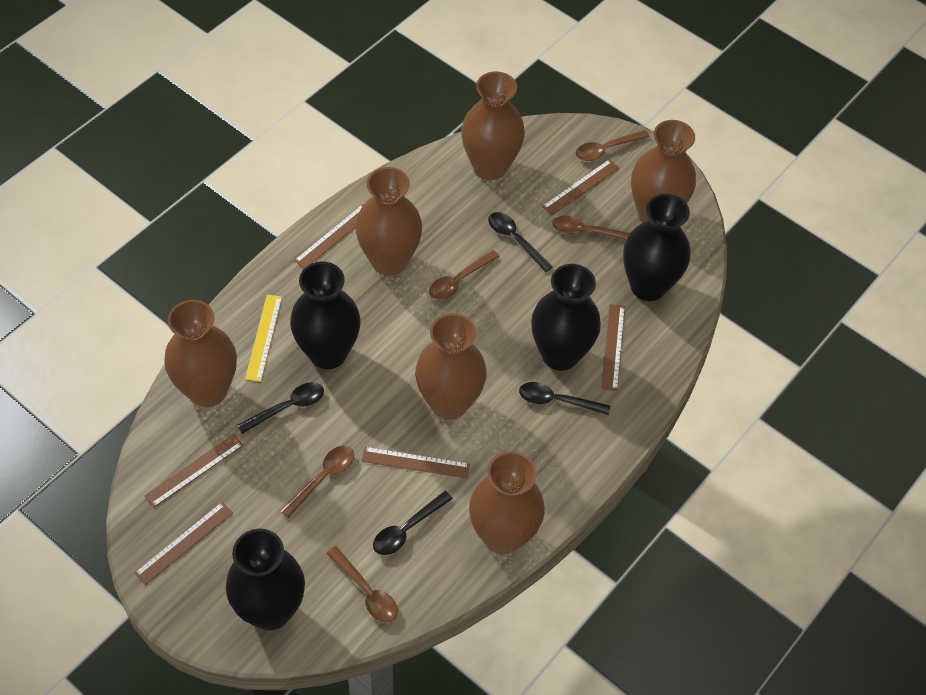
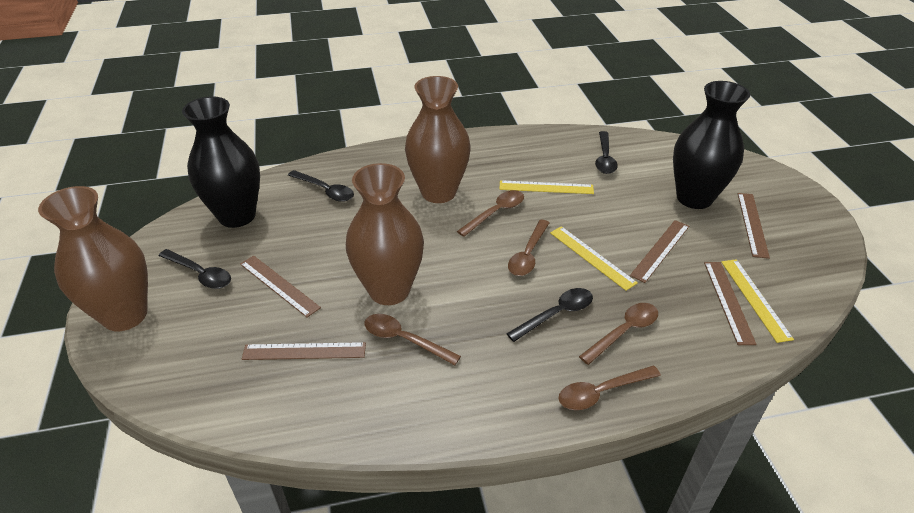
black vase: [226,529,305,630] [290,262,361,369] [531,264,601,371] [623,194,690,301] = 4 -> [182,96,260,228] [673,81,750,209] = 2
brown ruler: [134,502,233,585] [144,434,244,507] [294,204,363,269] [361,447,470,478] [542,159,619,215] [601,304,625,391] = 6 -> [240,255,321,317] [242,342,366,360] [630,220,689,283] [704,262,757,345] [738,193,770,259] = 5
brown vase: [164,300,237,407] [355,167,422,276] [415,313,487,420] [461,71,525,180] [469,451,545,554] [631,120,696,223] = 6 -> [38,186,148,331] [346,163,424,305] [405,76,471,203] = 3
yellow ruler: [245,295,282,382] = 1 -> [499,180,594,194] [550,226,638,291] [721,259,794,343] = 3

